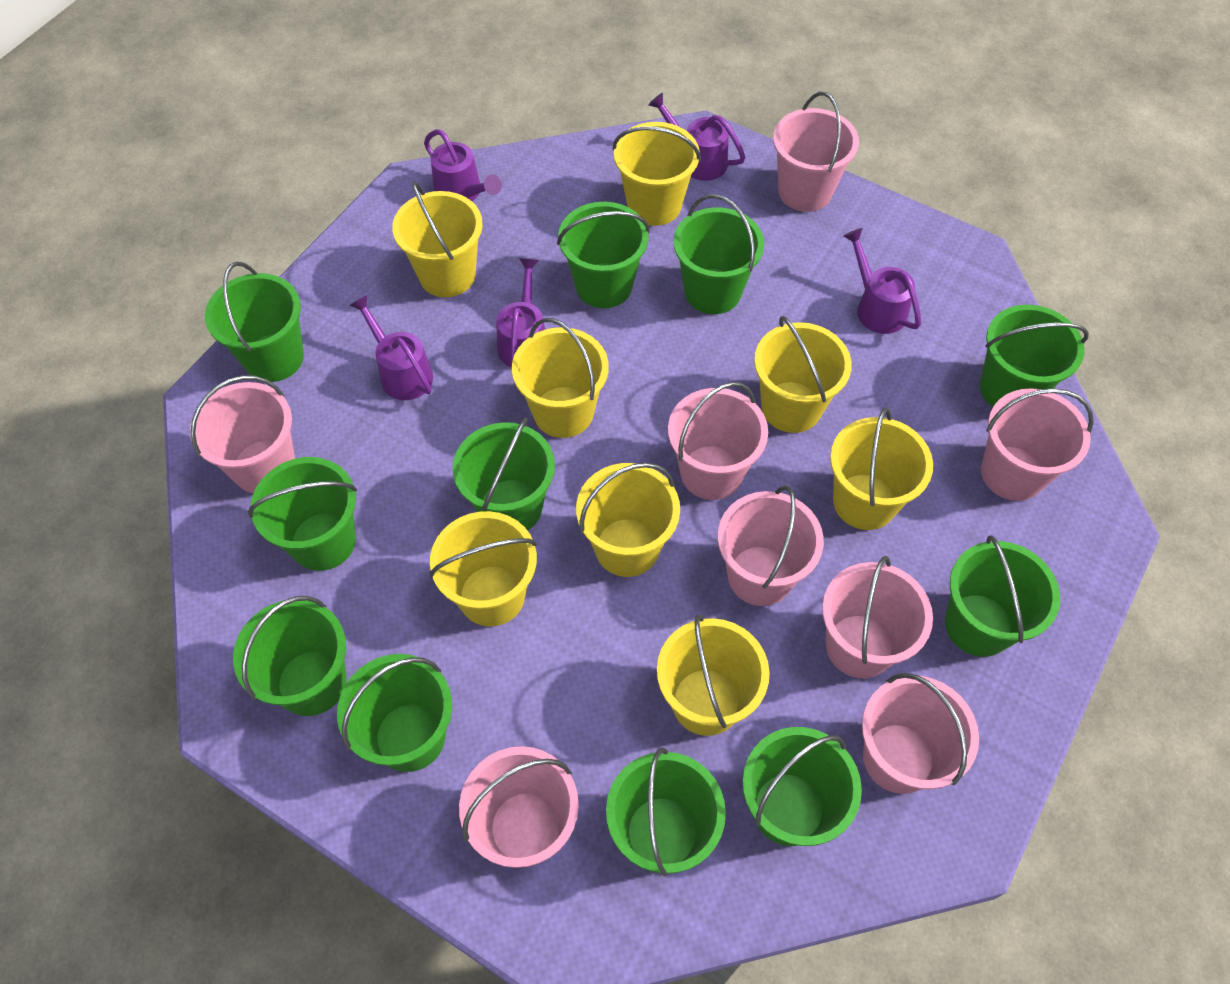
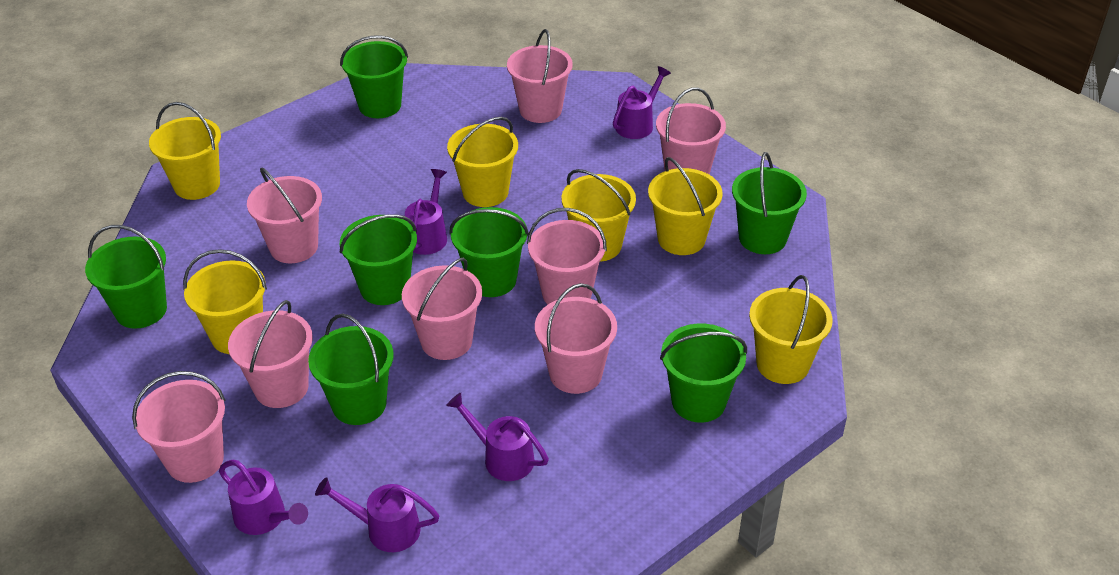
green bucket: [205,262,304,382] [233,596,347,716] [248,457,357,571] [337,654,452,772] [453,418,555,531] [557,202,650,308] [606,748,726,876] [674,194,764,314] [743,727,862,846] [945,535,1060,657] [980,305,1089,407] = 11 -> [85,225,167,329] [308,314,394,425] [340,35,408,118] [340,214,417,305] [449,207,529,297] [660,324,747,423] [732,152,807,254] = 7
yellow bucket: [392,181,483,297] [429,511,537,627] [512,318,609,438] [576,463,680,577] [613,122,701,226] [657,615,770,736] [754,316,852,433] [830,408,933,530] = 8 -> [149,102,221,200] [183,249,267,354] [447,117,518,207] [562,169,636,262] [648,157,723,255] [749,275,833,384] = 6

